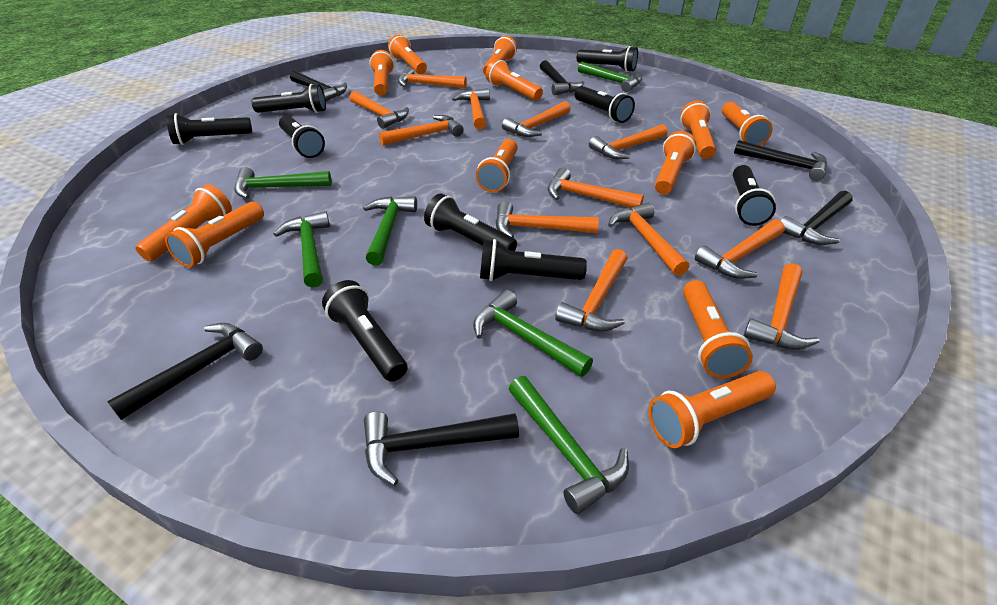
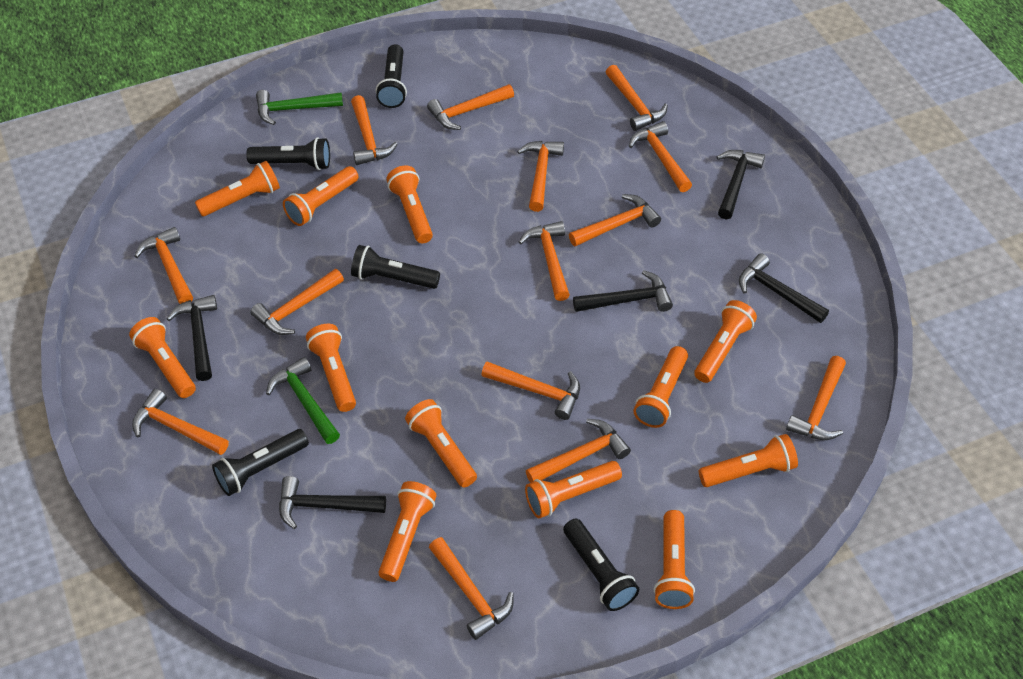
black flashlight: [166,113,252,145] [252,84,326,113] [279,115,325,158] [322,280,408,382] [424,193,517,251] [480,239,587,281] [575,86,635,123] [577,46,638,72] [733,165,776,226] = 9 -> [212,429,309,496] [246,137,330,170] [351,245,440,289] [376,44,407,108] [563,519,639,611] = 5
black hammer: [107,323,263,420] [290,71,347,101] [364,411,519,486] [540,60,584,95] [734,140,827,181] [781,191,853,245] = 6 -> [167,295,217,381] [279,476,386,529] [573,270,673,312] [716,150,765,220] [739,253,829,323] = 5
green hammer: [234,167,332,199] [274,211,330,288] [363,196,417,266] [473,290,593,377] [509,376,629,514] [578,62,642,92] = 6 -> [256,90,343,125] [266,357,340,444] = 2
orange hammer: [350,91,409,129] [379,115,464,146] [398,67,467,88] [452,88,490,130] [496,201,599,238] [502,101,570,137] [548,168,644,208] [555,249,628,331] [589,124,668,159] [608,202,689,276] [695,219,785,279] [743,263,820,350] = 12 -> [132,389,229,455] [134,227,193,304] [250,269,344,335] [351,95,398,165] [427,84,514,130] [429,537,514,640] [481,362,580,420] [517,141,564,212] [519,221,570,301] [526,419,631,483] [569,194,661,246] [606,65,668,131] [629,121,692,192] [786,356,846,440] = 14

